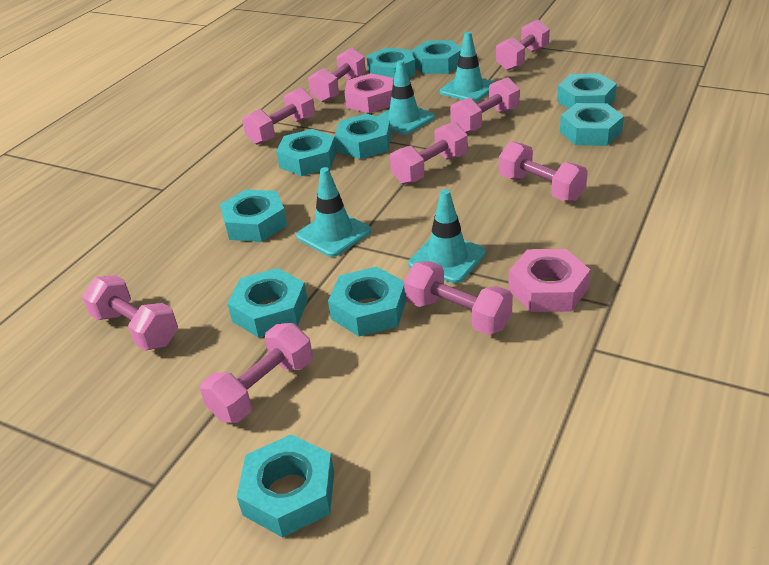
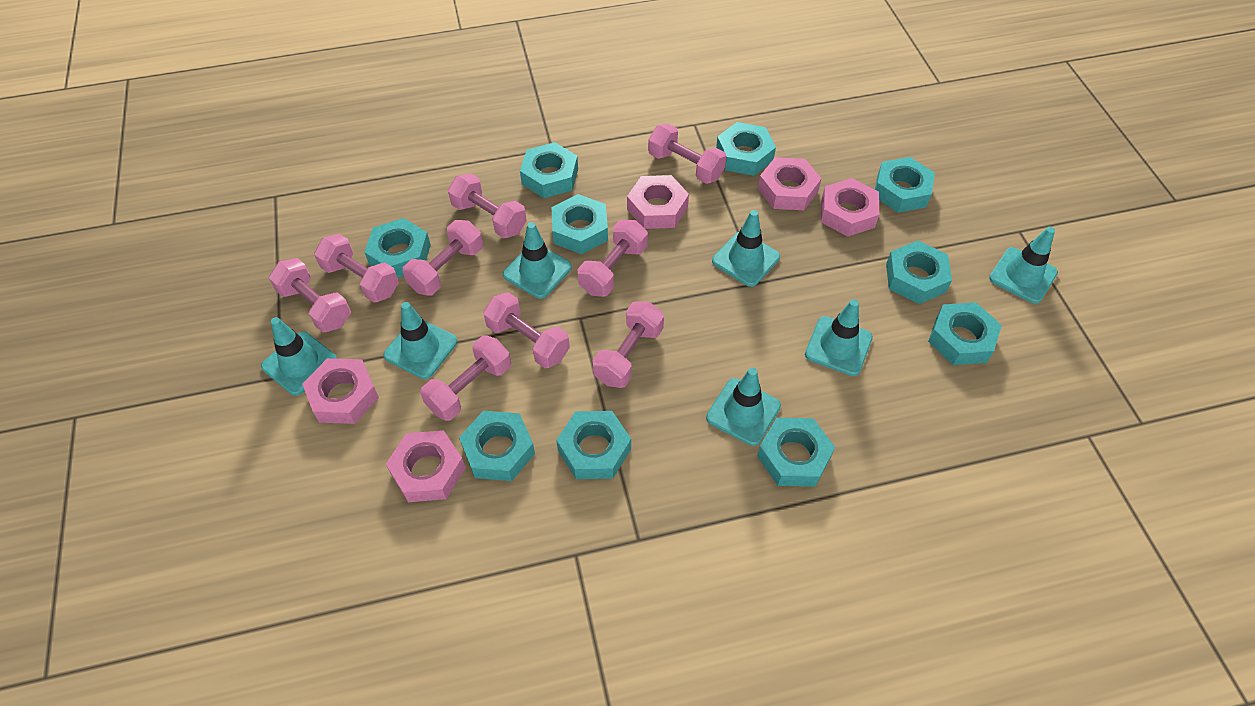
pink nut: [345,73,394,113] [508,249,590,312] = 2 -> [302,358,379,424] [386,430,466,502] [627,175,689,229] [758,157,822,210] [821,178,879,237] = 5
turquoise traffic cone: [296,167,371,257] [377,60,435,135] [408,189,486,283] [440,32,495,102] = 4 -> [261,317,337,396] [383,302,457,379] [503,222,572,299] [706,368,781,446] [712,210,780,287] [805,299,873,376] [989,227,1058,304] = 7

